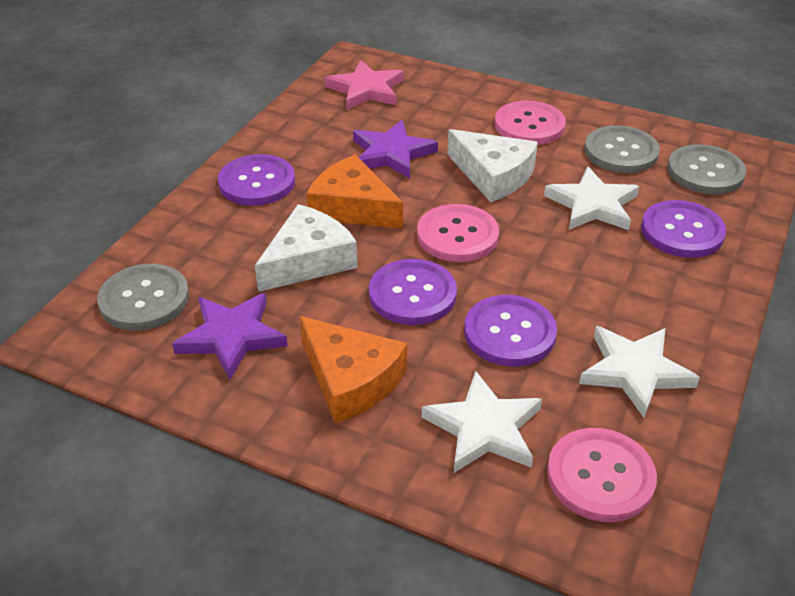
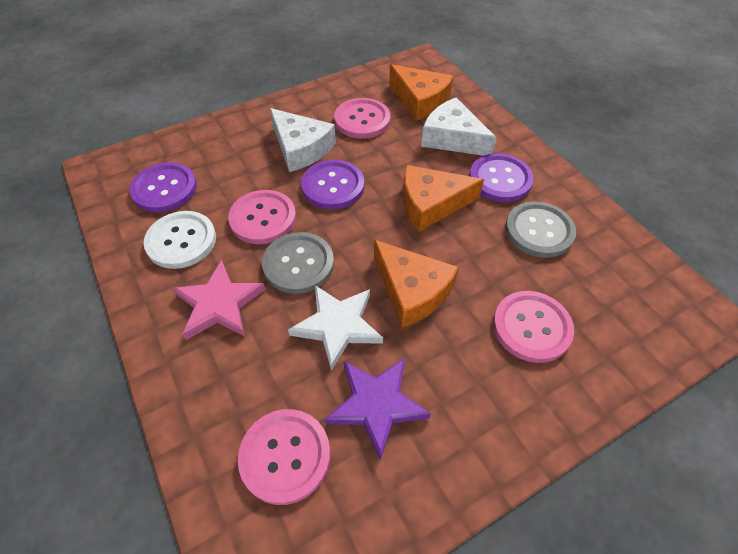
grey button: [97,264,189,330] [584,125,660,173] [667,144,746,195] = 3 -> [262,232,334,294] [505,201,576,258] = 2
orange cheese: [300,316,407,423] [306,155,403,229] = 2 -> [374,240,459,328] [389,64,454,121] [403,165,484,232] = 3
pink button: [417,204,499,262] [495,101,566,145] [547,428,657,522] = 3 -> [228,190,296,244] [238,409,331,505] [334,98,390,139] [493,291,574,363] = 4
purple button: [218,154,295,206] [369,259,457,325] [464,295,557,366] [641,200,726,258] = 4 -> [129,162,197,213] [301,160,364,209] [469,153,534,202] = 3
purple star: [172,293,288,380] [353,120,438,179] = 2 -> [325,358,431,460] = 1
white button: none = 0 -> [144,211,216,269] = 1
white star: [422,371,542,473] [544,167,639,230] [579,326,700,418] = 3 -> [288,285,383,371] = 1

